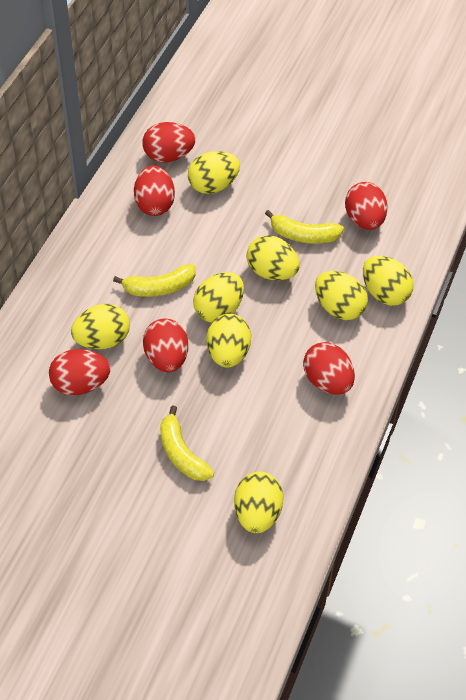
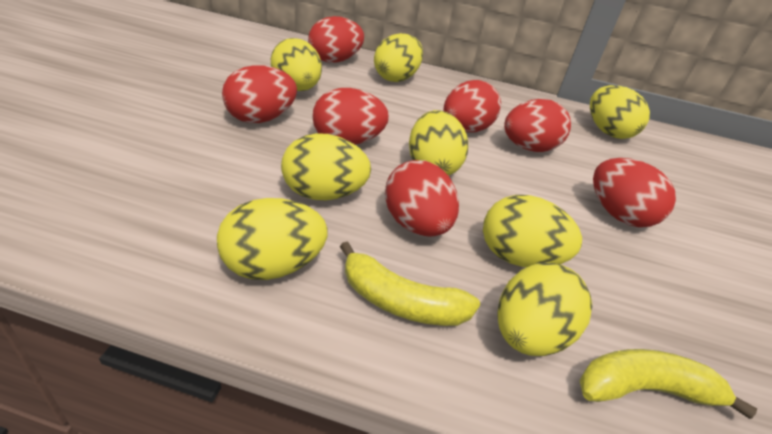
red egg: [49,349,110,395] [134,165,175,216] [142,122,195,163] [143,319,188,372] [303,342,355,395] [345,182,388,230] = 6 -> [222,65,297,123] [308,16,364,63] [312,88,389,145] [385,160,459,237] [444,80,501,132] [504,99,571,152] [593,158,676,227] = 7
yellow banana: [113,264,196,297] [160,406,214,481] [265,210,344,243] = 3 -> [340,241,480,326] [580,349,757,419] = 2

